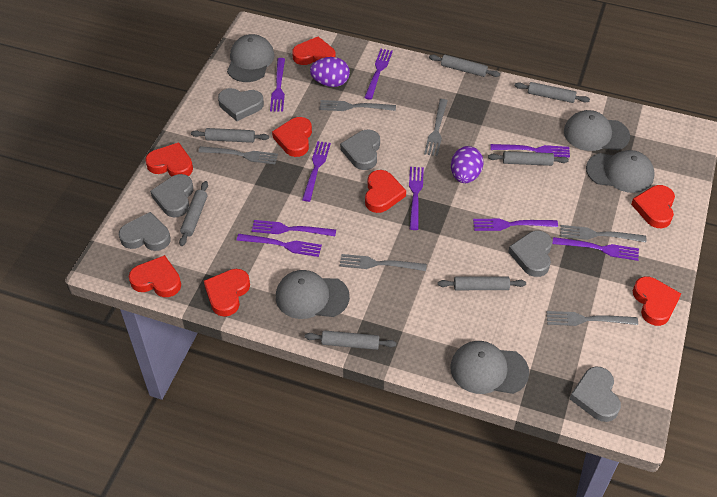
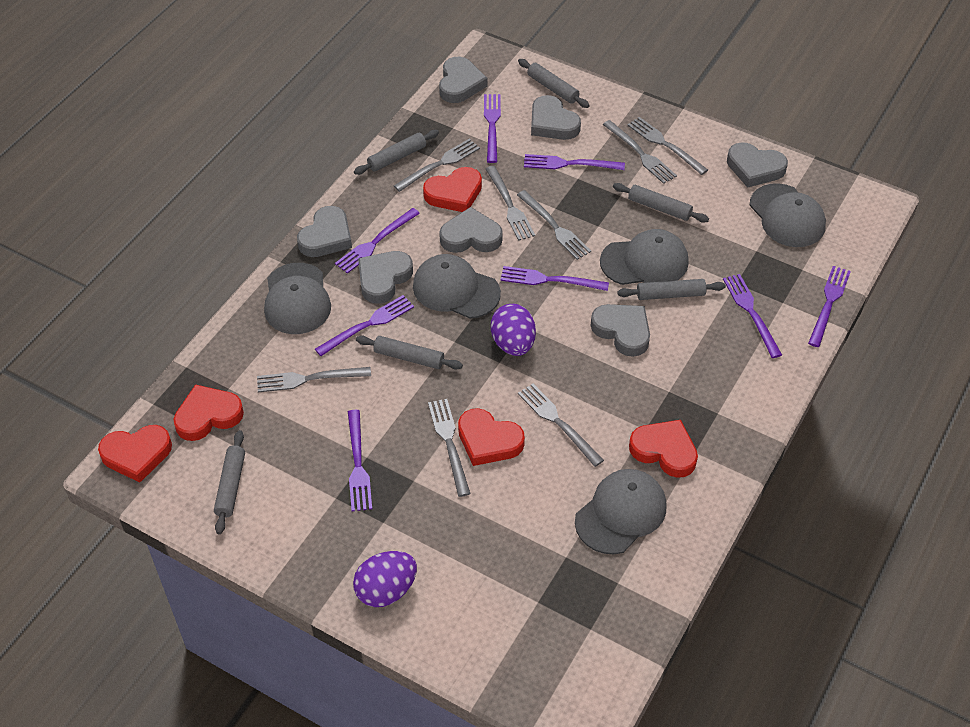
grey fork: [198,146,278,164] [319,100,396,111] [340,254,427,271] [424,99,448,156] [546,311,638,326] [560,225,646,242] = 6 -> [257,367,371,393] [394,139,480,192] [428,399,471,497] [486,166,535,241] [517,190,591,260] [518,384,604,467] [603,120,677,184] [627,117,708,175] = 8
grey heart: [119,212,171,251] [150,174,193,217] [218,88,264,121] [340,130,380,170] [508,231,552,277] [570,366,621,422] = 6 -> [297,206,352,257] [358,251,413,304] [439,57,488,103] [439,207,503,253] [531,95,581,140] [591,304,650,357] [727,142,788,188] = 7
grey rolling pin: [179,181,208,246] [191,128,269,143] [305,330,396,350] [429,55,500,77] [438,276,526,290] [488,151,569,166] [515,82,590,103] = 7 -> [214,430,245,534] [354,130,439,175] [356,336,463,370] [518,59,590,108] [613,183,709,223] [617,279,726,300] = 6
purple fork: [237,234,322,257] [252,220,336,236] [270,58,285,112] [302,141,331,202] [364,49,393,100] [409,167,424,230] [473,219,558,231] [490,144,570,158] [552,237,639,261] = 9 -> [315,295,414,356] [335,208,420,274] [348,410,372,511] [484,94,501,163] [500,266,609,291] [524,154,625,170] [723,274,782,358] [808,266,851,347] = 8
red heart: [129,255,181,297] [145,142,193,177] [204,269,250,317] [272,117,312,157] [292,36,336,65] [365,170,406,213] [631,185,675,228] [633,277,681,326] = 8 -> [98,425,172,483] [174,384,244,441] [423,167,482,212] [458,408,525,466] [629,420,698,478] = 5

